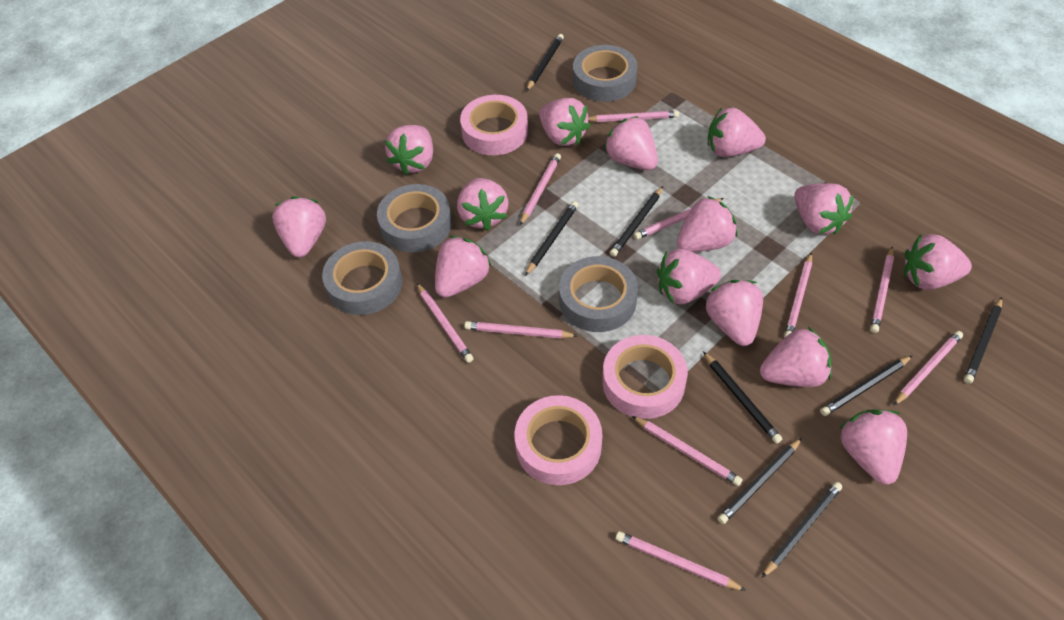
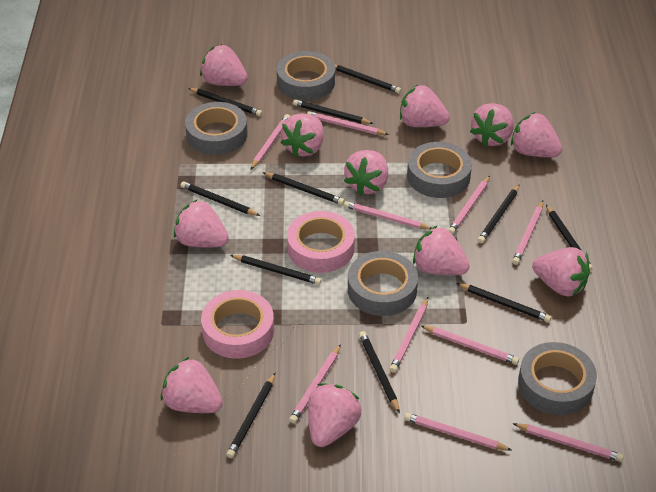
black pencil: [525,201,578,276] [526,34,564,91] [610,186,663,257] [703,351,782,444] [718,438,802,524] [762,482,842,578] [820,355,913,416] [964,297,1002,384] = 8 -> [180,181,260,216] [188,88,262,116] [226,373,275,458] [230,255,322,285] [262,172,345,205] [293,99,374,124] [334,64,401,94] [359,331,400,414] [456,283,551,322] [478,184,520,243] [546,205,593,271] = 11
grey tape: [322,241,402,315] [377,184,452,253] [559,256,638,332] [573,45,637,102] = 4 -> [185,102,248,155] [277,51,335,101] [348,251,418,316] [407,142,472,198] [518,342,597,415] = 5
pink strawberry: [272,196,326,257] [385,125,433,175] [435,236,491,298] [457,178,509,231] [539,98,591,146] [604,116,658,170] [657,249,721,305] [677,196,737,252] [705,280,763,346] [708,108,766,157] [760,327,832,387] [794,183,854,235] [839,410,907,485] [904,234,972,290] = 14 -> [161,357,223,413] [174,199,229,247] [200,44,248,86] [281,113,324,157] [308,383,361,447] [344,150,388,196] [400,85,450,127] [413,226,470,275] [470,103,514,147] [511,112,562,157] [532,247,590,296] = 11
pink tape: [460,95,528,155] [514,395,602,485] [602,335,688,419] = 3 -> [201,290,274,359] [287,211,355,273] = 2

